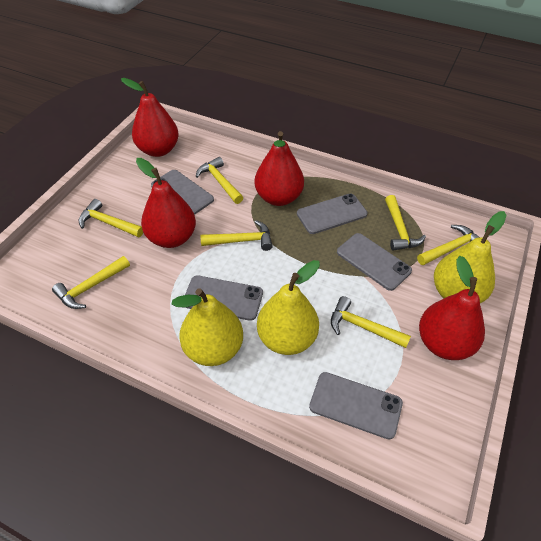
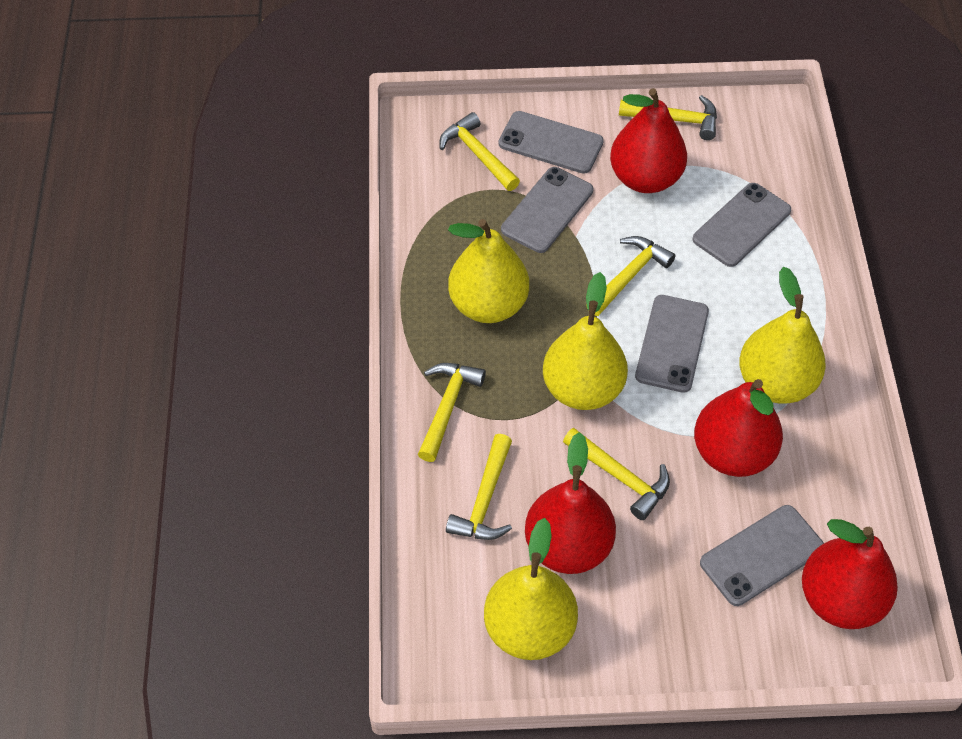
yellow hammer: [52,256,130,309] [79,199,143,237] [196,157,243,204] [200,220,273,251] [331,296,411,348] [385,195,426,251] [417,225,479,265] = 7 -> [418,363,486,462] [439,112,520,191] [446,434,512,540] [563,428,670,520] [586,236,676,316] [619,95,717,140] = 6
yellow pear: [172,288,243,366] [257,260,320,355] [434,211,506,303] = 3 -> [448,219,529,323] [484,518,578,660] [543,272,628,410] [739,267,826,404] = 4

